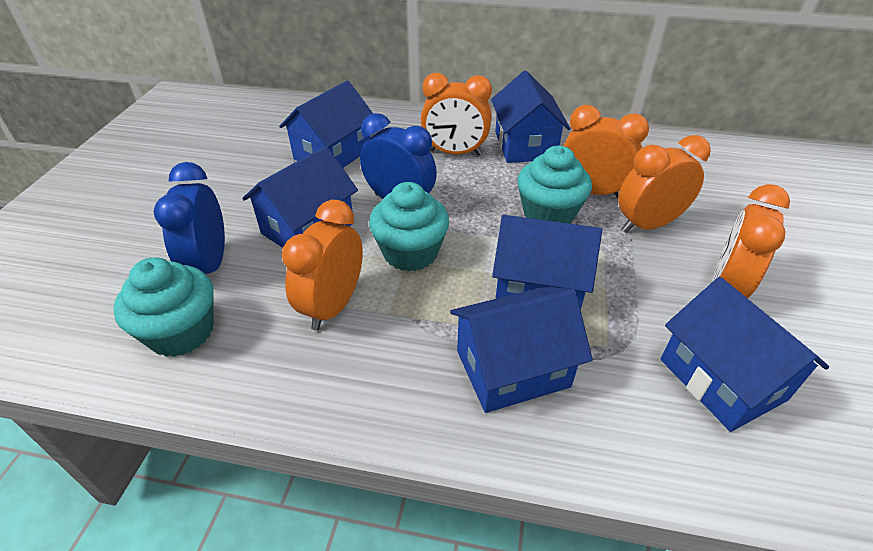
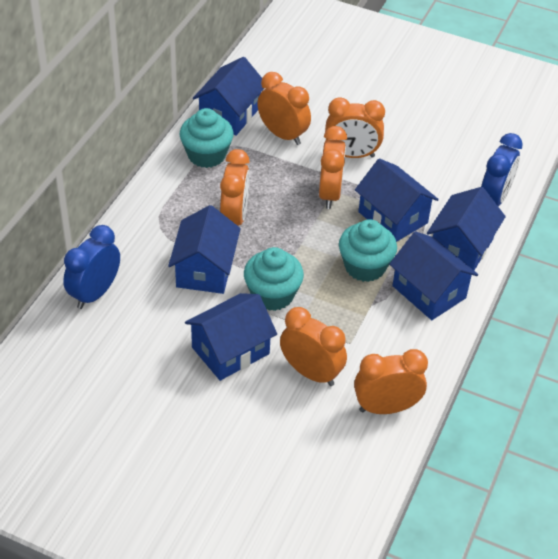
orange clock: [282,200,363,331] [421,73,492,155] [564,105,649,198] [618,135,711,233] [713,184,790,298] = 5 -> [220,149,250,226] [257,72,311,145] [280,307,347,386] [319,126,347,209] [325,97,385,158] [354,349,428,414] = 6

